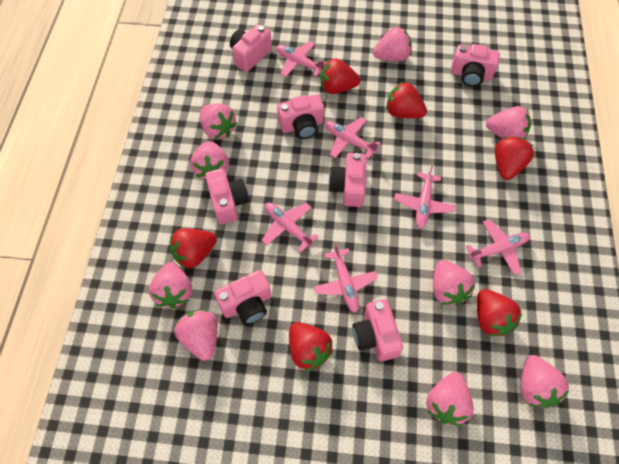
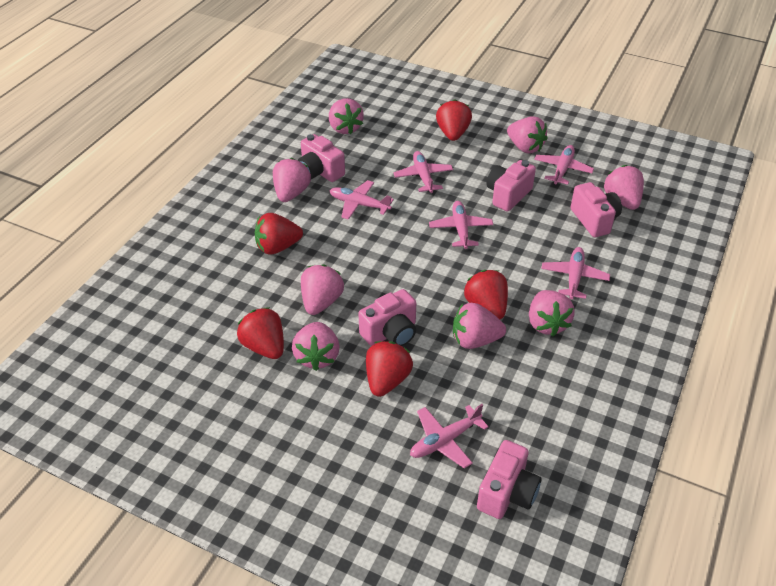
pink camera: [205,168,249,224] [214,270,271,325] [230,25,272,72] [277,94,324,139] [329,153,367,207] [352,299,403,361] [451,44,500,87] = 7 -> [297,134,345,182] [359,289,416,346] [477,440,541,519] [486,160,536,212] [571,182,622,237] = 5
pink strawberry: [149,262,192,309] [174,310,218,361] [190,141,229,179] [200,103,237,139] [373,27,412,61] [426,372,474,426] [433,260,475,306] [486,106,531,140] [521,355,570,408] = 9 -> [273,158,311,202] [292,322,340,371] [301,264,344,315] [329,98,364,134] [453,303,506,349] [507,116,548,154] [529,290,575,336] [604,165,644,210] = 8
red strawberry: [170,228,217,269] [289,322,333,371] [321,58,360,94] [386,82,427,118] [477,289,522,336] [495,137,534,180] = 6 -> [237,307,284,359] [255,213,303,255] [366,341,413,397] [436,99,472,141] [464,270,508,319] = 5

